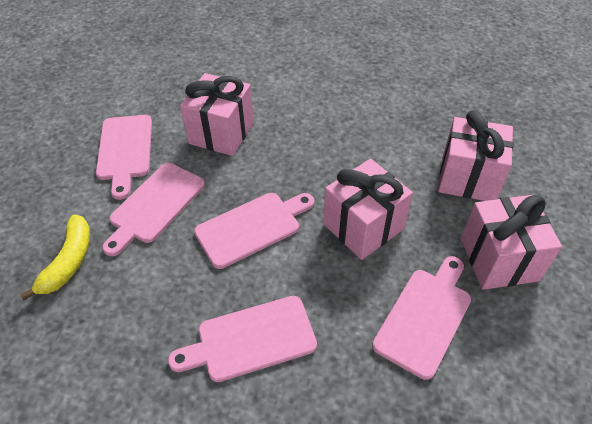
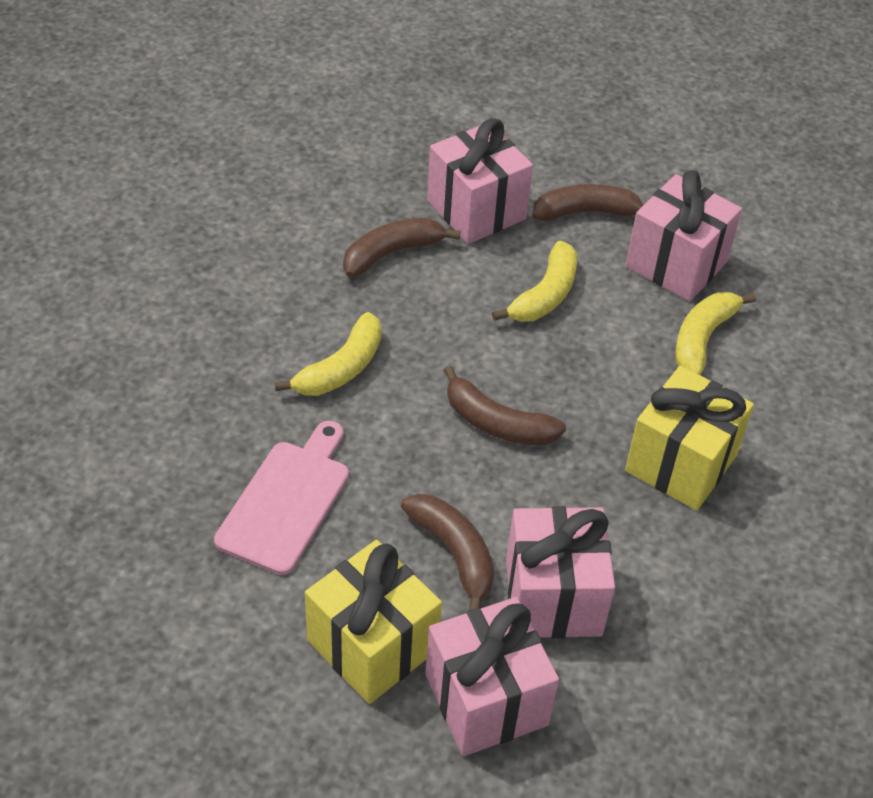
brown banana: none = 0 -> [343,218,460,277] [401,494,494,610] [444,365,566,446] [532,184,643,221] = 4
pink cutting board: [96,115,152,200] [102,163,205,256] [168,296,317,382] [194,193,314,269] [372,256,471,380] = 5 -> [214,421,349,575] = 1
yellow banana: [20,214,90,300] = 1 -> [275,312,381,396] [492,241,577,322] [675,292,756,375] = 3
yellow gift: none = 0 -> [305,540,442,704] [625,366,754,510] = 2

